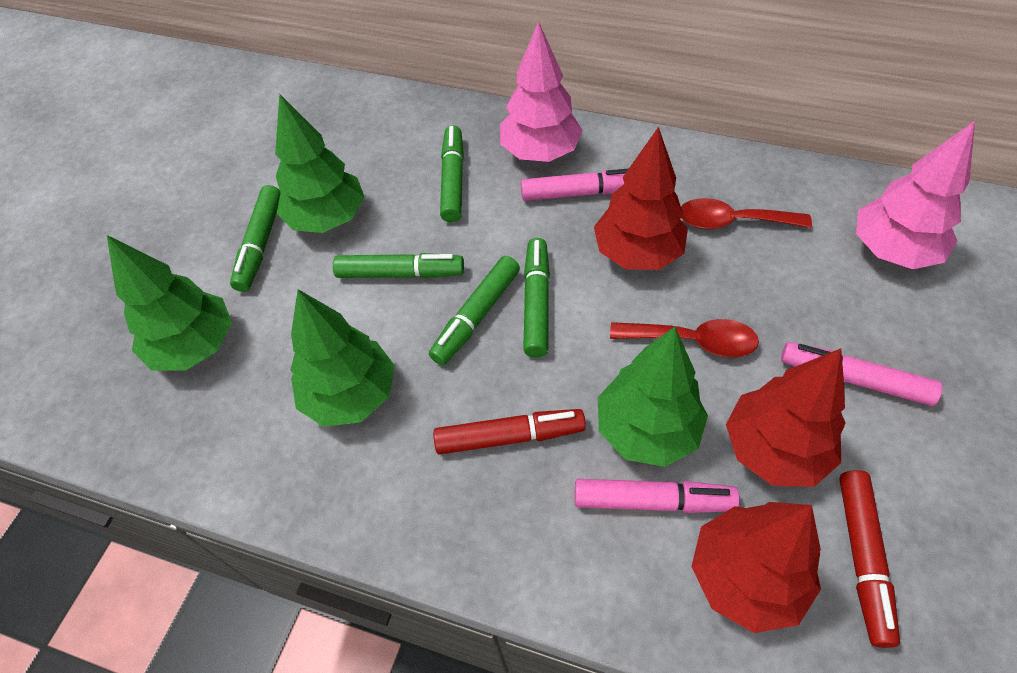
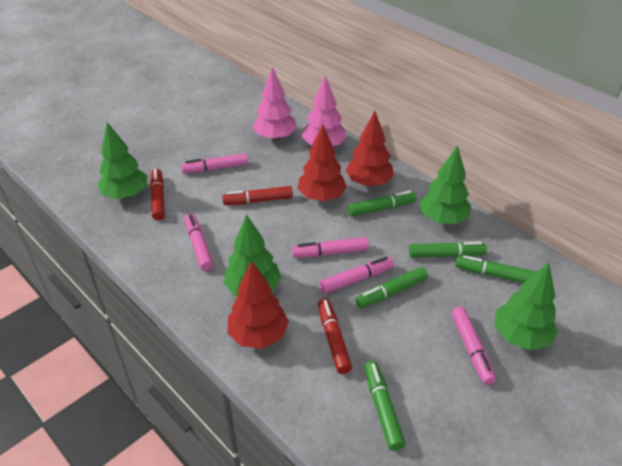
pink marker: [521,168,629,201] [575,479,740,513] [781,342,943,406] = 3 -> [181,153,248,173] [185,214,214,271] [292,237,369,258] [319,257,394,294] [451,307,496,385] = 5
red marker: [433,409,586,455] [839,470,900,648] = 2 -> [150,169,165,220] [222,186,293,205] [318,298,352,374] = 3
red spoon: [610,319,759,357] [681,198,812,229] = 2 -> none = 0

